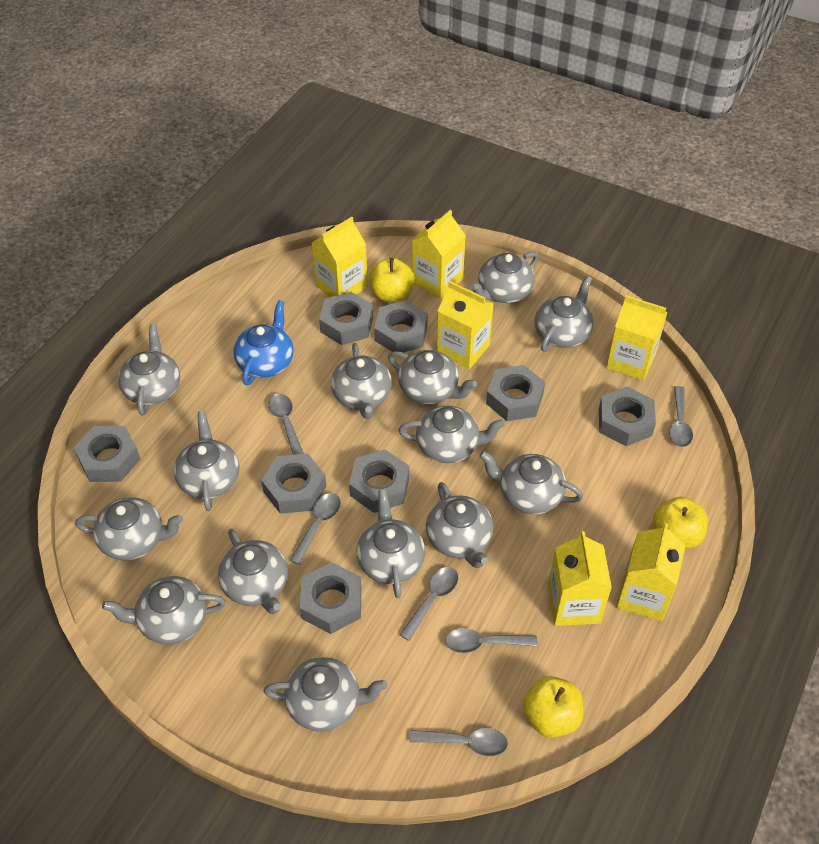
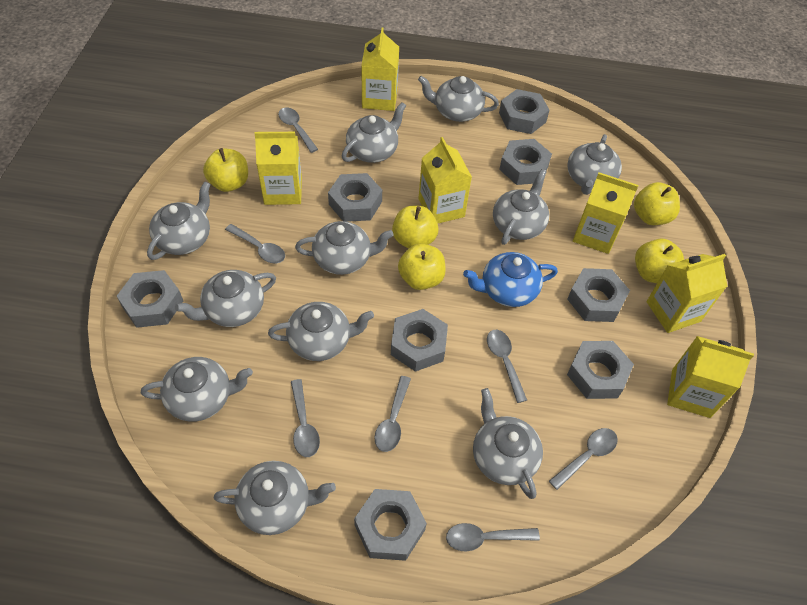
grey spoon: [269,393,304,455] [290,493,341,565] [399,567,458,641] [409,728,508,756] [445,628,538,653] [669,386,693,447] = 6 -> [225,224,285,263] [278,108,318,153] [291,379,320,457] [374,376,411,452] [446,523,540,551] [487,330,527,403] [549,428,618,490] = 7
grey teapot: [75,497,183,561] [102,576,226,645] [118,324,180,415] [174,411,239,511] [218,529,288,614] [263,657,387,732] [331,343,392,419] [357,489,425,598] [388,350,477,404] [399,406,505,463] [426,482,493,568] [469,251,539,303] [479,451,583,514] [535,276,593,352] = 14 -> [141,357,253,422] [147,181,210,260] [175,270,276,327] [214,461,336,535] [268,302,374,361] [295,221,394,275] [342,102,406,163] [418,76,499,122] [473,388,543,499] [493,169,549,245] [567,134,622,195] = 11
yellow apple: [369,258,415,302] [523,676,584,738] [653,497,708,549] = 3 -> [203,148,248,192] [392,206,439,249] [398,244,446,290] [634,182,680,225] [635,239,684,283] = 5

